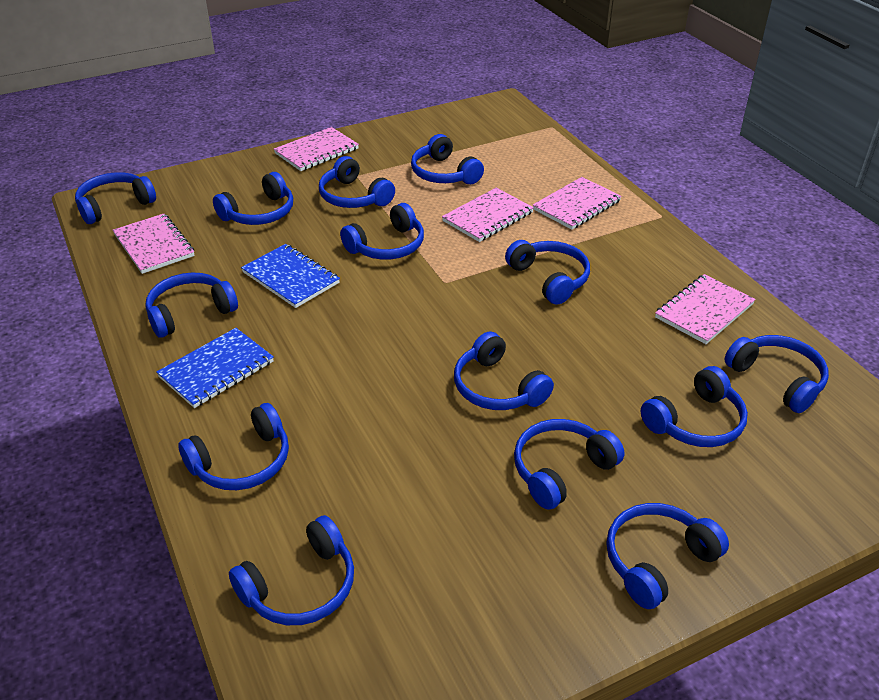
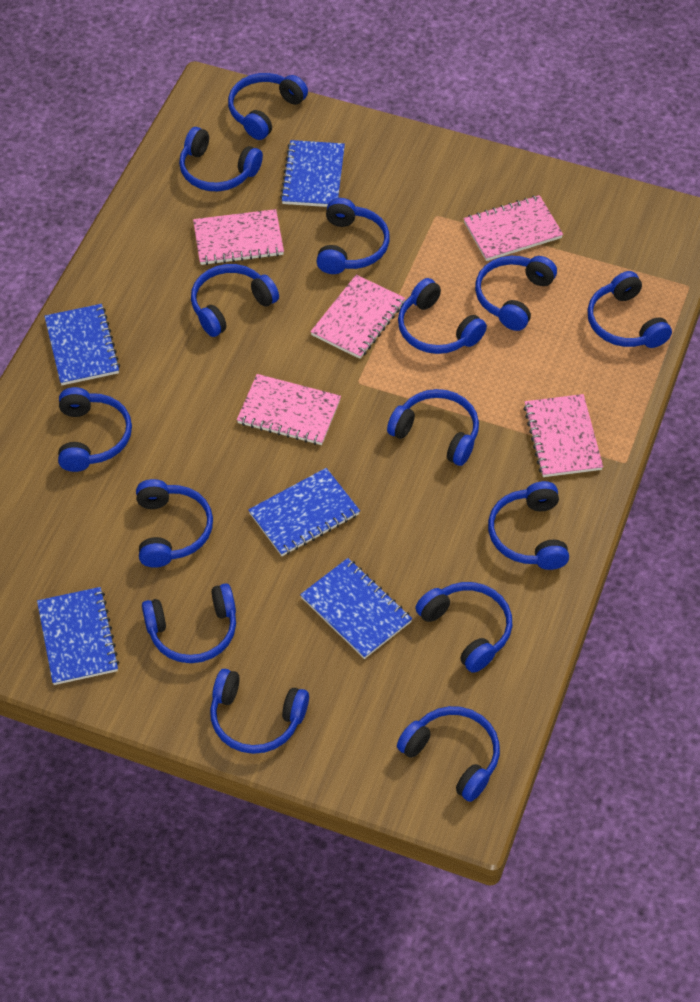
blue headphones: [75,172,156,224] [145,273,238,338] [178,403,289,490] [213,172,293,225] [229,515,354,625] [319,156,395,208] [340,203,424,260] [411,134,484,184] [454,331,554,410] [505,240,590,305] [514,419,625,510] [606,503,729,609] [641,366,748,447] [724,335,829,413] = 14 -> [58,387,132,472] [136,479,213,568] [142,583,236,663] [179,127,263,191] [191,264,279,337] [210,669,309,754] [228,73,308,140] [316,198,389,274] [387,389,479,466] [397,706,500,802] [398,278,487,354] [415,582,512,673] [475,256,557,331] [488,481,569,570] [587,271,672,348] = 15
blue notebook: [156,328,274,408] [241,244,340,308] = 2 -> [37,587,119,685] [44,304,120,385] [248,468,360,556] [280,140,345,207] [300,558,412,659] = 5

